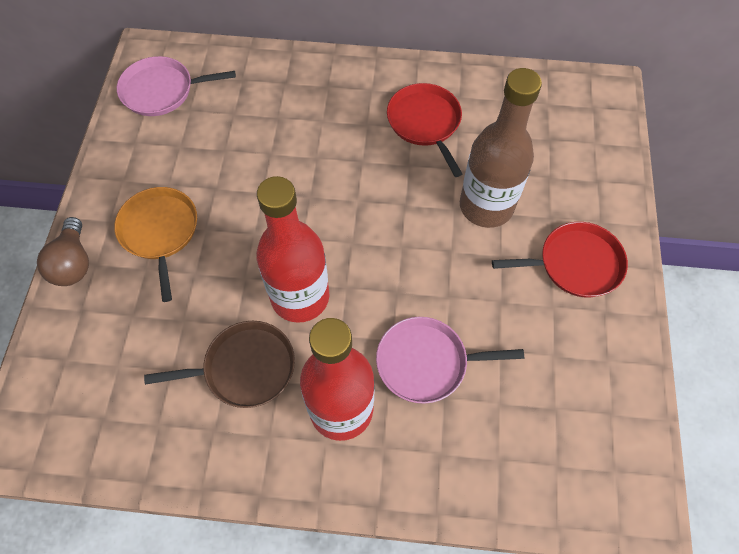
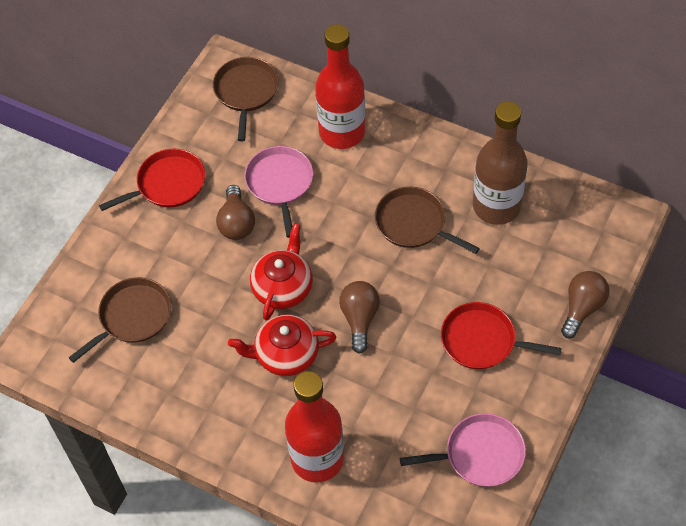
brown light bulb: [37,217,89,286] = 1 -> [216,185,255,240] [339,281,380,354] [561,271,609,339] = 3
brown pan: [144,321,295,408] = 1 -> [68,277,171,363] [213,57,279,141] [375,187,480,254] = 3
orange pan: [114,187,197,302] = 1 -> none = 0
red teapot: none = 0 -> [228,315,336,376] [250,223,313,321] = 2

